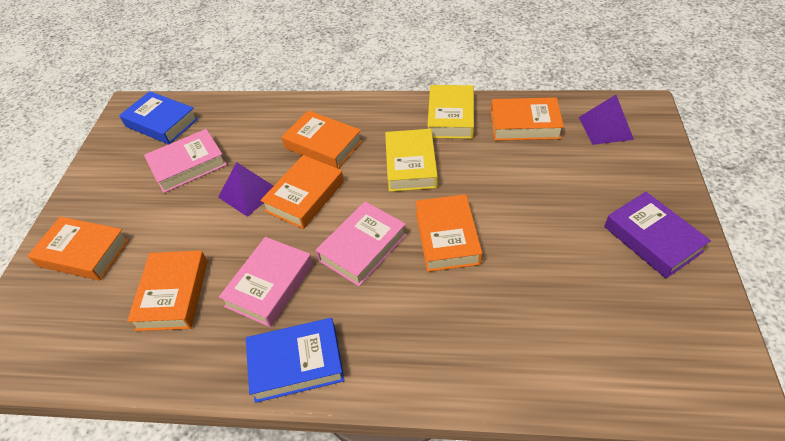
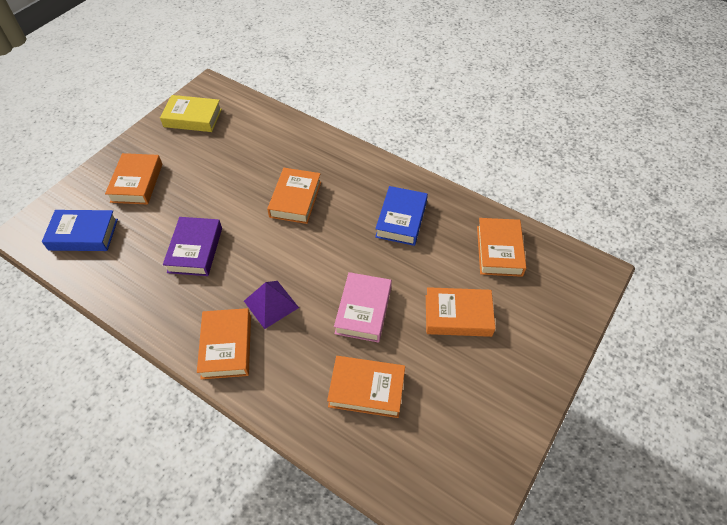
pink book: [144,129,227,193] [219,237,313,327] [316,201,407,286] = 3 -> [334,272,392,343] = 1
purple pyramid: [218,162,273,217] [579,95,634,145] = 2 -> [244,281,299,329] = 1
yellow book: [385,129,438,192] [427,85,474,139] = 2 -> [160,95,222,132] = 1

